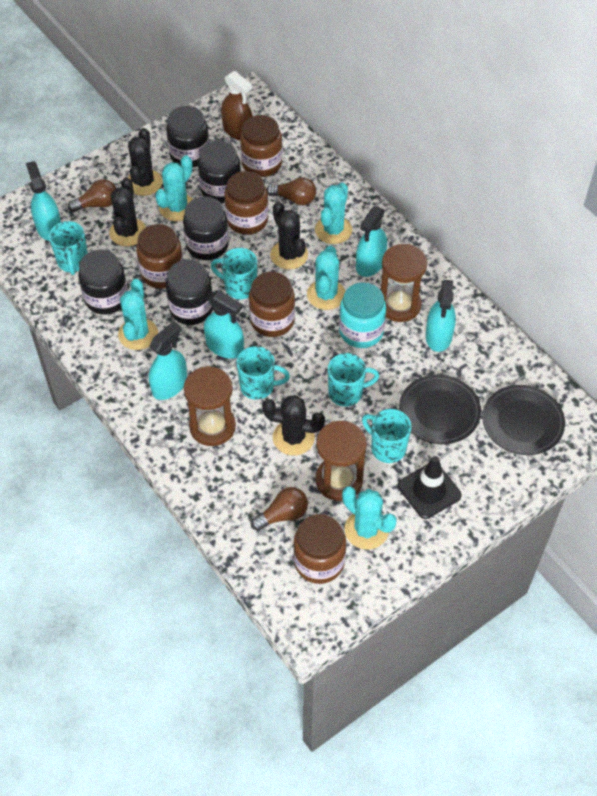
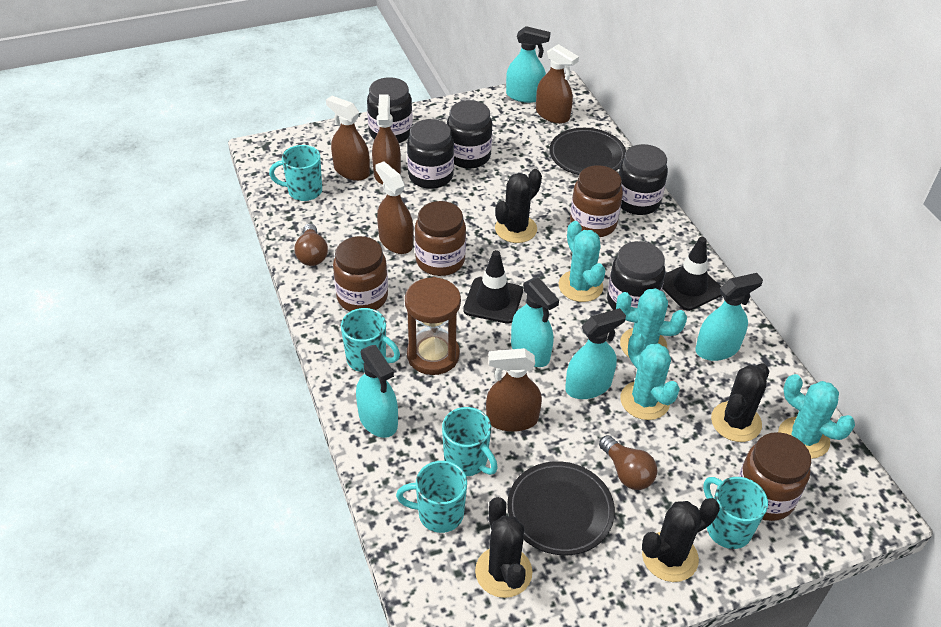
black traffic cone: [398,456,462,519] = 1 -> [463,250,523,324] [662,237,722,311] = 2
brown hourglass: [184,366,236,446] [316,421,366,501] [381,244,427,322] = 3 -> [405,277,461,375] = 1
brown jar: [136,224,183,289] [224,171,269,235] [240,115,282,177] [249,272,295,337] [293,514,346,584] = 5 -> [333,236,388,311] [415,201,466,276] [570,165,623,237] [738,432,811,521] = 4
brown light bulb: [68,179,116,212] [251,487,308,531] [267,177,316,205] = 3 -> [294,223,328,266] [599,435,657,490] = 2
brown spray bottle: [221,71,253,140] = 1 -> [326,96,370,181] [372,95,401,185] [375,161,413,254] [486,348,542,432] [536,44,579,124] = 5
turquoise cactus: [118,279,158,350] [155,155,193,221] [307,246,345,310] [315,182,352,244] [342,486,397,550] = 5 -> [559,221,605,302] [616,288,687,357] [620,333,680,420] [778,374,855,459] = 4
turquoise jar: [339,282,386,348] = 1 -> none = 0

